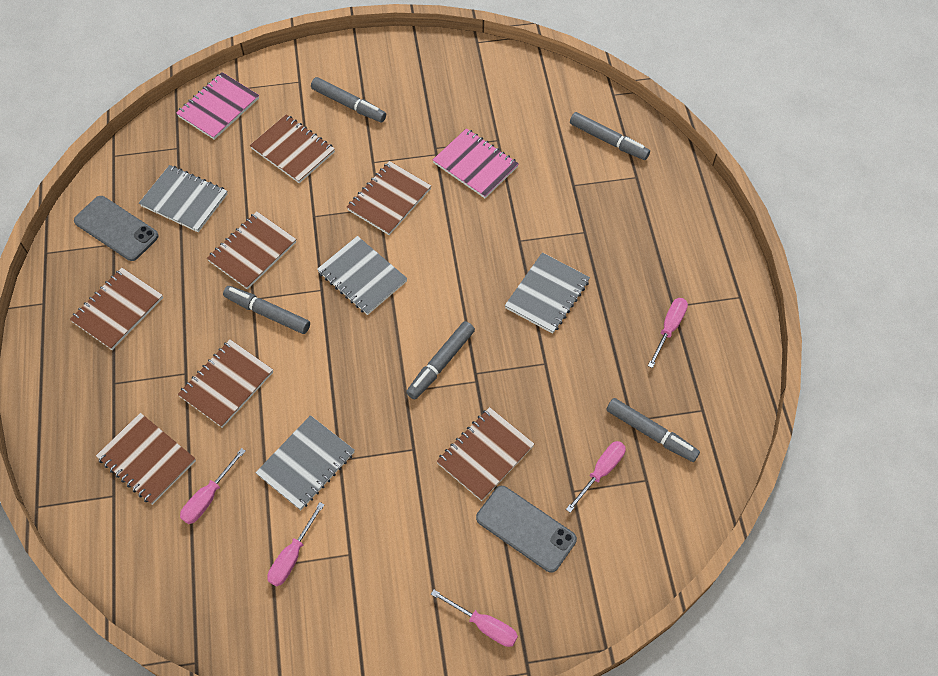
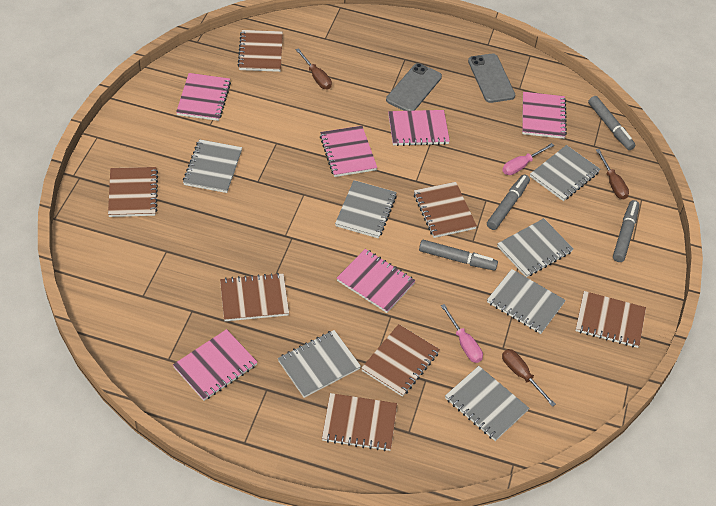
brown screwdriver: none = 0 -> [296,48,332,90] [502,349,556,407] [596,149,629,199] = 3
grey marker: [223,286,310,334] [311,77,386,122] [406,321,475,400] [570,112,650,160] [606,398,700,462] = 5 -> [419,240,498,270] [487,174,530,230] [588,96,635,150] [613,200,639,262] = 4
grey notebook: [139,165,227,232] [255,415,355,510] [317,236,408,315] [505,253,590,334] = 4 -> [183,139,242,193] [278,330,361,398] [335,180,397,238] [445,366,529,441] [487,269,566,334] [497,218,574,277] [530,145,600,201] = 7
pink notebook: [176,72,259,140] [433,128,519,198] = 2 -> [173,329,258,401] [176,73,231,121] [320,126,377,177] [337,249,416,313] [388,110,450,146] [522,92,567,139] = 6
pink screwdriver: [180,448,246,524] [267,502,325,586] [431,590,518,647] [566,441,626,513] [648,298,688,368] = 5 -> [441,304,483,363] [502,143,554,175] = 2

